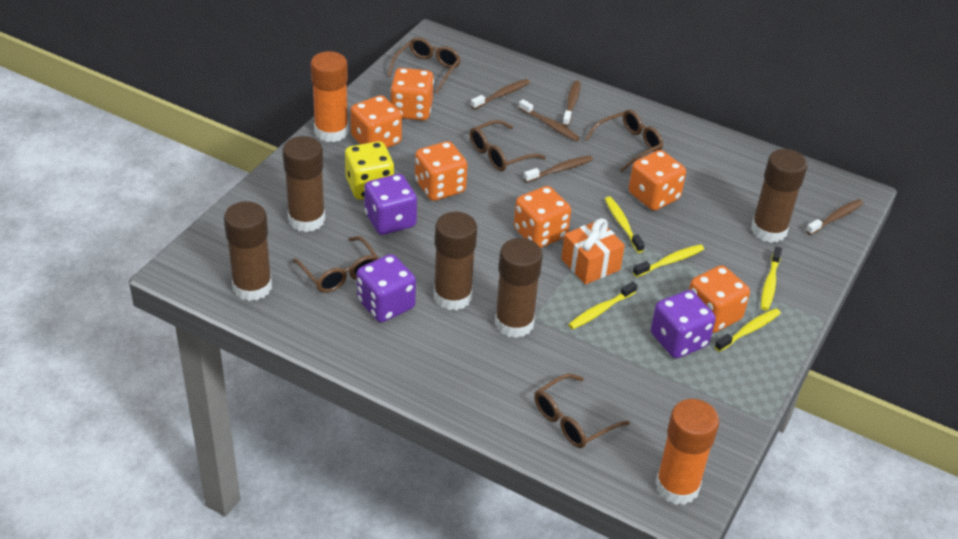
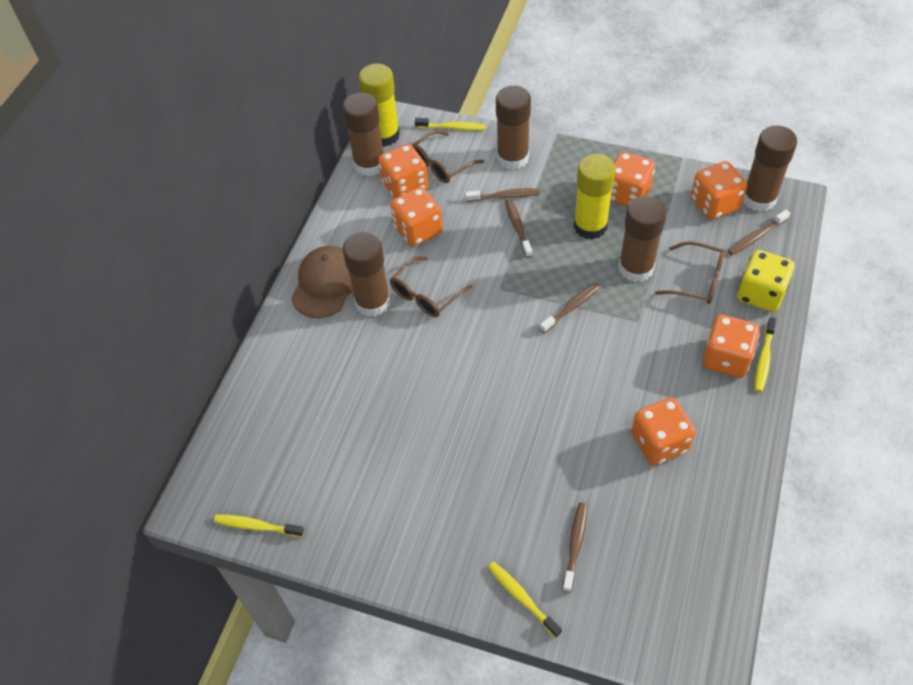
brown cap: none = 0 -> [291,246,353,318] = 1
brown glasses: [293,236,379,293] [387,37,461,94] [470,120,546,171] [535,374,630,448] [585,110,663,172] = 5 -> [389,256,472,317] [412,130,484,183] [655,241,725,304] = 3
orange gift: [561,218,625,284] = 1 -> none = 0
orange glue stick: [310,51,349,142] [655,399,719,505] = 2 -> none = 0
purple dice: [357,254,416,322] [364,174,417,235] [651,290,716,358] = 3 -> none = 0
yellow glue stick: none = 0 -> [359,64,400,147] [573,154,616,240] = 2
yellow toothbrush: [568,281,638,329] [605,197,645,253] [633,244,704,277] [714,308,781,352] [761,246,782,311] = 5 -> [214,514,304,537] [415,118,486,130] [488,562,562,638] [755,317,777,392] = 4

